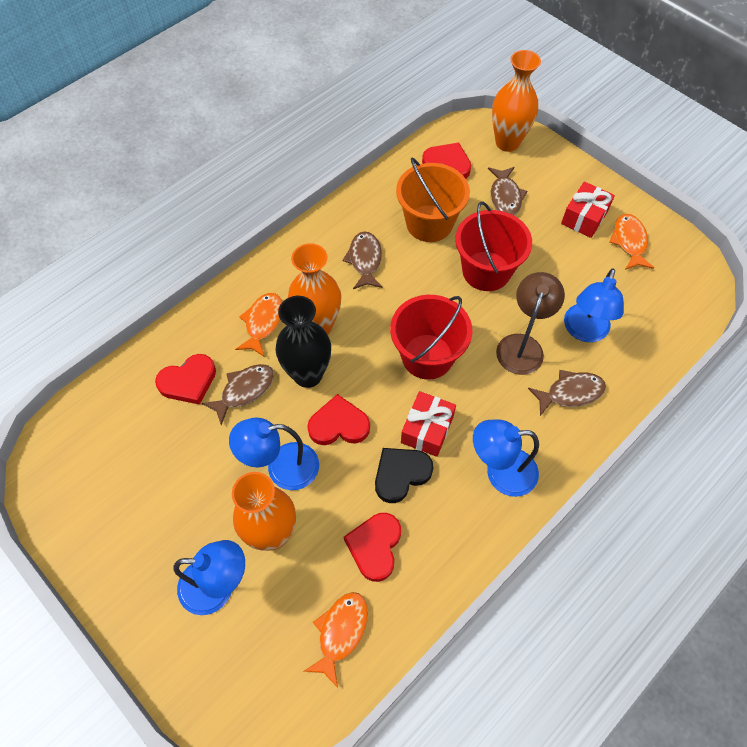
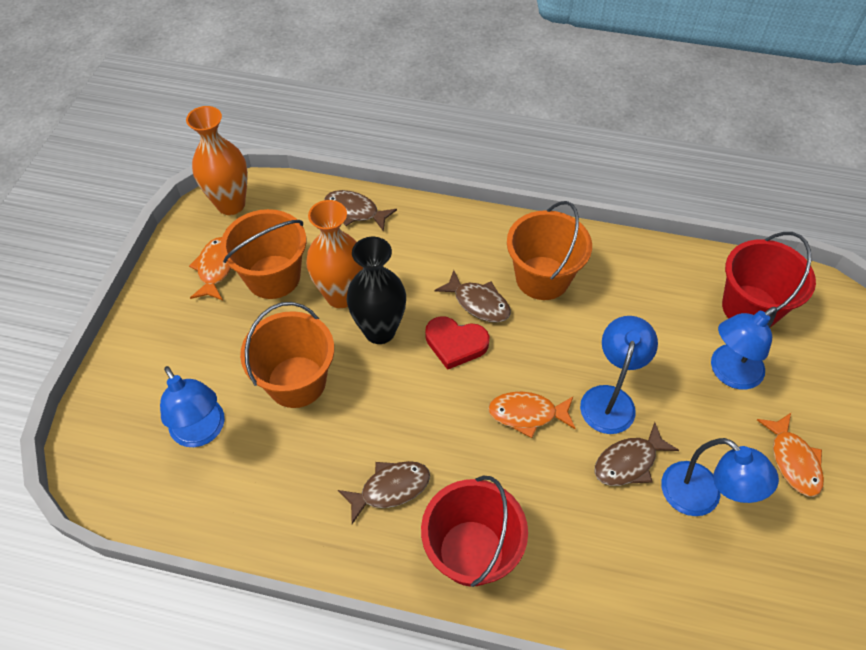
black heart: [375,448,433,503] = 1 -> none = 0
brown lamp: [496,272,565,375] = 1 -> none = 0
orange bucket: [396,158,470,242] = 1 -> [220,209,306,299] [240,302,334,408] [507,201,592,300] = 3
orange vase: [232,472,296,551] [288,243,341,335] [492,50,541,152] = 3 -> [186,106,248,215] [306,200,363,308] = 2
red gift: [401,391,456,457] [561,182,615,238] = 2 -> none = 0
red heart: [155,354,216,405] [307,394,370,445] [344,513,401,582] [422,142,471,179] = 4 -> [425,316,490,370] = 1

